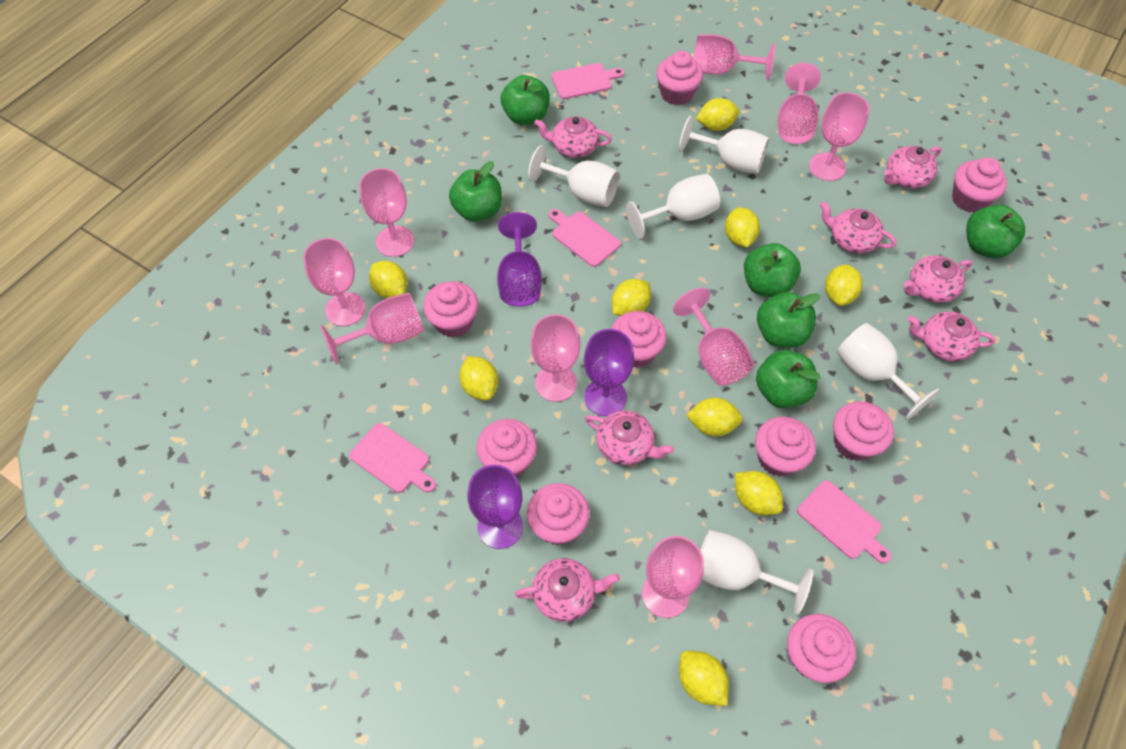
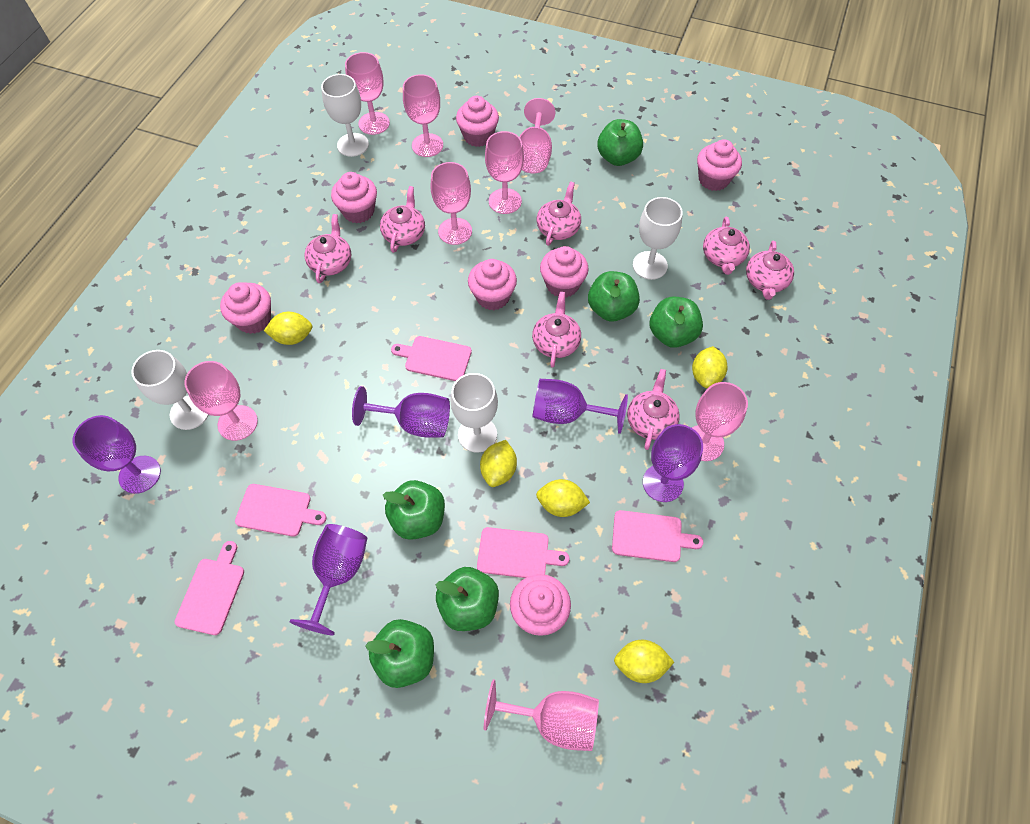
pink cupcake: [423,281,478,338] [477,419,537,477] [527,483,590,545] [611,311,666,368] [656,51,703,105] [755,417,816,477] [787,614,856,683] [833,401,894,461] [952,157,1007,213] = 9 -> [220,282,271,334] [331,172,377,223] [456,96,499,147] [468,259,517,310] [510,574,571,636] [540,246,589,298] [697,139,742,191] = 7
pink cutting board: [349,423,436,493] [549,209,621,267] [552,63,624,99] [797,480,891,564] = 4 -> [175,541,244,635] [235,484,327,537] [391,336,472,381] [477,527,569,578] [612,510,703,562] = 5
pink goblet: [303,238,366,326] [320,293,424,365] [359,168,414,257] [531,314,580,402] [642,536,704,618] [673,288,754,386] [694,34,775,80] [778,63,821,144] [809,92,869,181] = 9 -> [184,361,258,441] [345,52,390,135] [403,74,443,157] [431,162,472,245] [484,679,599,751] [485,131,524,214] [519,98,556,174] [692,382,748,461] = 8
purple goblet: [468,465,523,549] [497,212,542,307] [584,329,634,416] = 3 -> [73,415,161,494] [290,524,367,636] [352,386,450,438] [532,379,628,434] [643,424,703,502] = 5
white goblet: [528,145,620,207] [626,174,720,239] [679,116,769,174] [700,530,813,615] [837,323,940,420] = 5 -> [131,350,208,430] [321,74,369,157] [450,373,498,453] [633,197,683,280] = 4
yellow lemon: [369,261,407,298] [459,356,498,401] [612,279,651,316] [679,651,729,706] [686,398,743,436] [696,98,740,131] [725,207,760,247] [735,471,783,515] [825,264,862,306] = 9 -> [264,312,312,345] [480,440,517,487] [536,479,590,517] [614,640,674,683] [692,346,727,388] = 5

